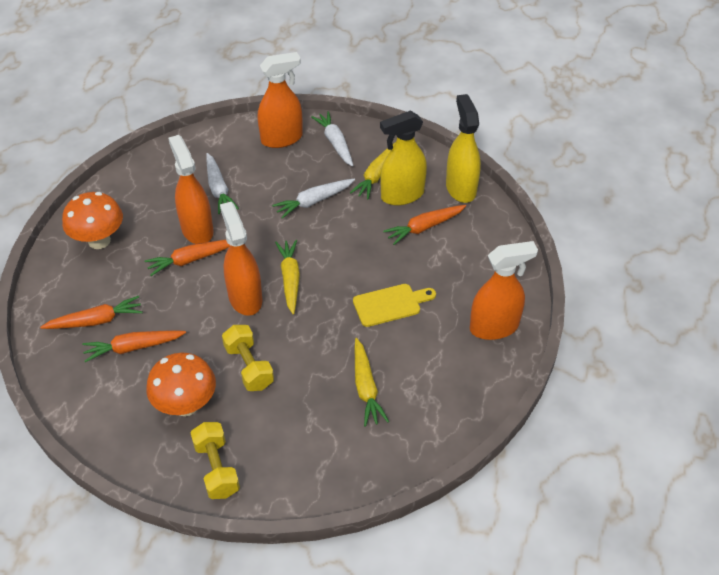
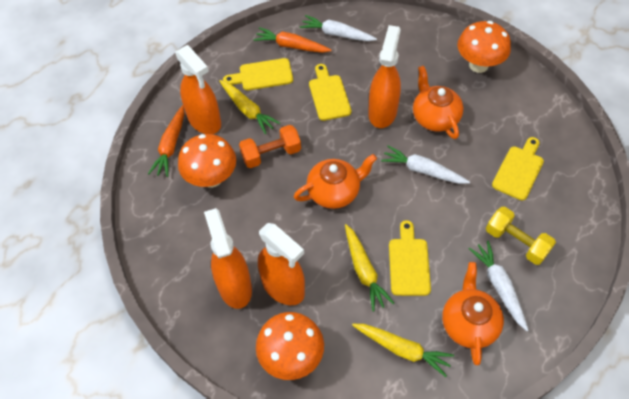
orange carrot: [40,296,143,329] [82,330,186,362] [144,240,230,276] [383,205,466,245] = 4 -> [148,105,185,177] [253,27,332,53] = 2
orange dumbbell: none = 0 -> [239,125,301,168] = 1
orange mushroom: [62,192,123,249] [146,353,216,416] = 2 -> [178,134,236,188] [256,312,324,380] [457,21,511,73] = 3
orange teapot: none = 0 -> [294,154,377,209] [413,66,464,139] [442,262,504,365] = 3
yellow cutting board: [353,284,436,327] = 1 -> [223,58,293,90] [309,64,351,121] [389,220,431,296] [492,137,544,200] = 4
yellow dumbbell: [191,422,240,499] [222,325,274,391] = 2 -> [486,207,556,265] = 1
yellow spray bottle: [380,110,427,205] [446,94,481,203] = 2 -> none = 0

